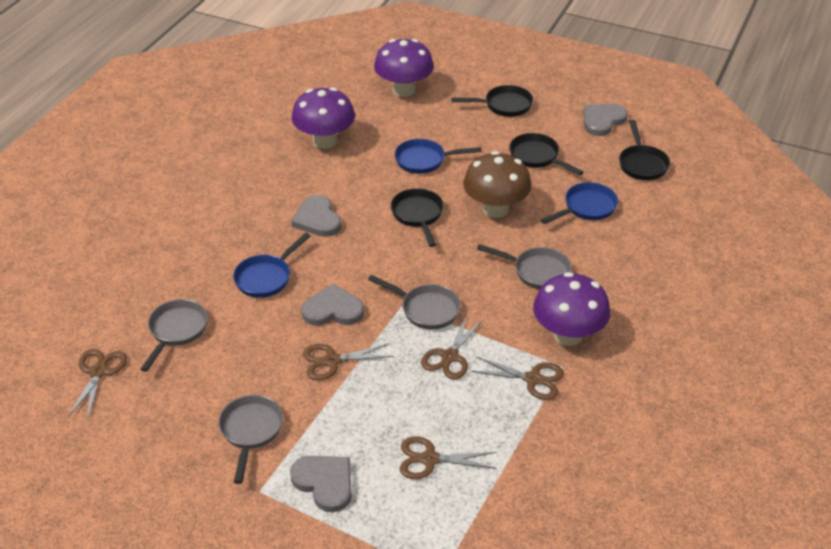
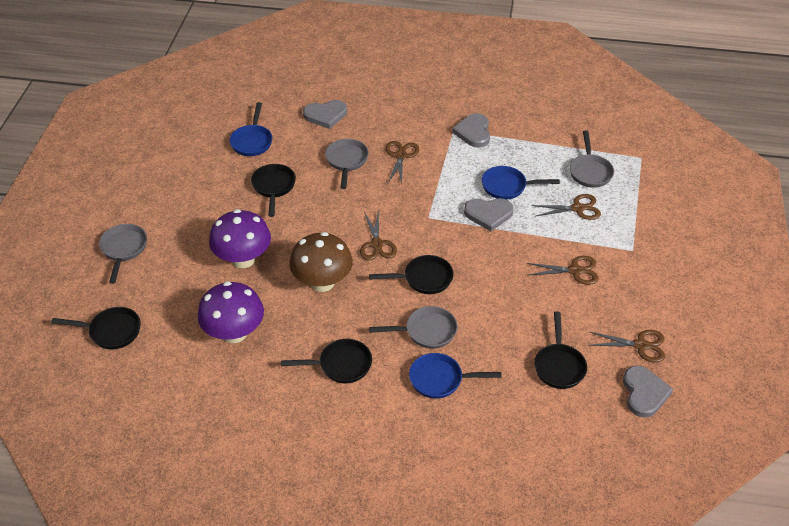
black pan: [391,188,444,247] [451,85,533,117] [509,133,584,176] [619,120,670,180] = 4 -> [51,307,141,349] [251,164,296,217] [281,339,372,383] [369,255,454,294] [534,311,587,389] = 5
purple mushroom: [292,87,355,149] [374,39,434,97] [533,272,610,346] = 3 -> [198,281,264,343] [209,209,271,268] = 2

